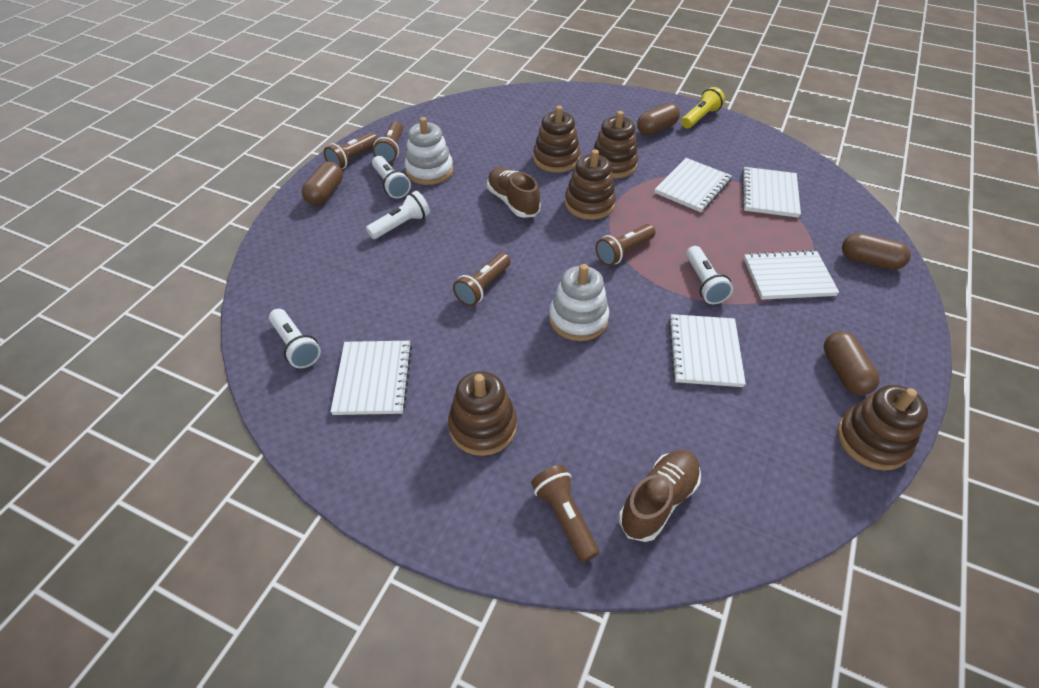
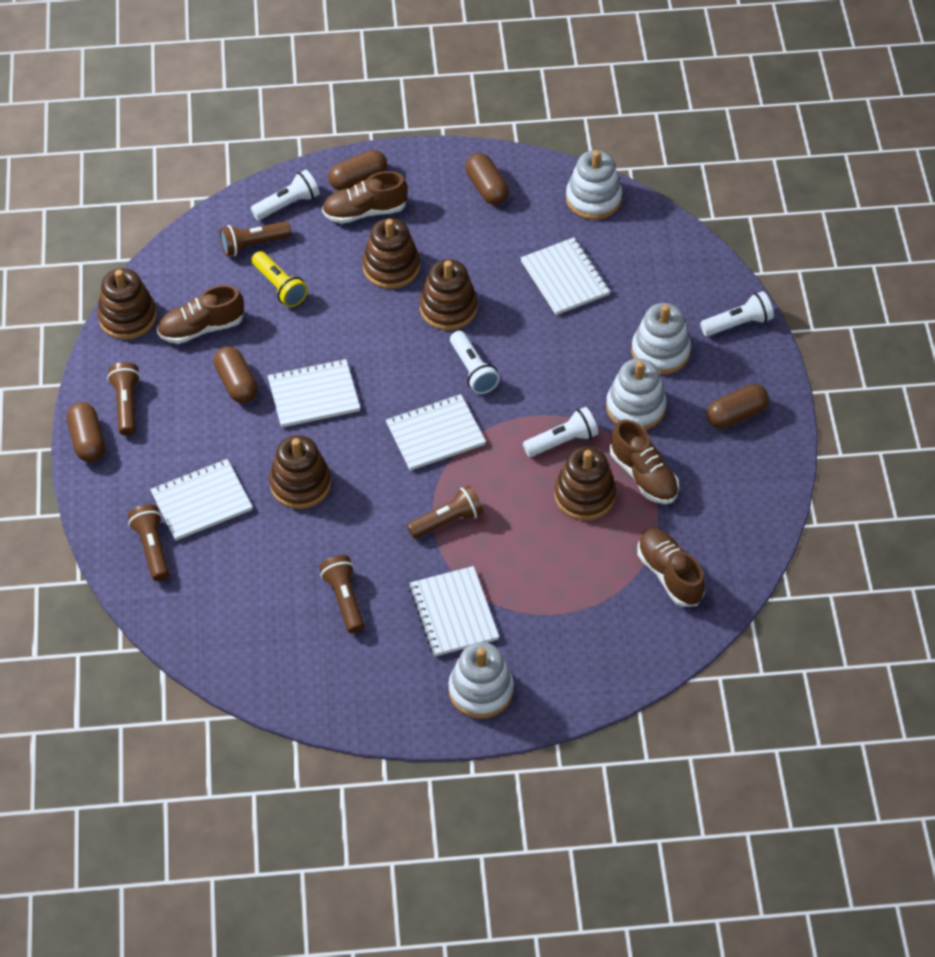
brown capsule: [302,161,343,205] [637,103,680,136] [824,331,879,395] [842,233,911,270] = 4 -> [67,402,105,462] [214,346,258,403] [328,150,387,191] [465,153,509,205] [707,384,769,429] = 5
brown shoe: [487,167,541,218] [619,450,701,542] = 2 -> [157,285,244,344] [322,171,408,224] [610,420,679,504] [637,528,705,607] = 4
white stacking toy: [405,117,453,185] [549,264,609,341] = 2 -> [448,642,514,719] [566,150,622,220] [606,359,667,430] [632,303,691,375] = 4

